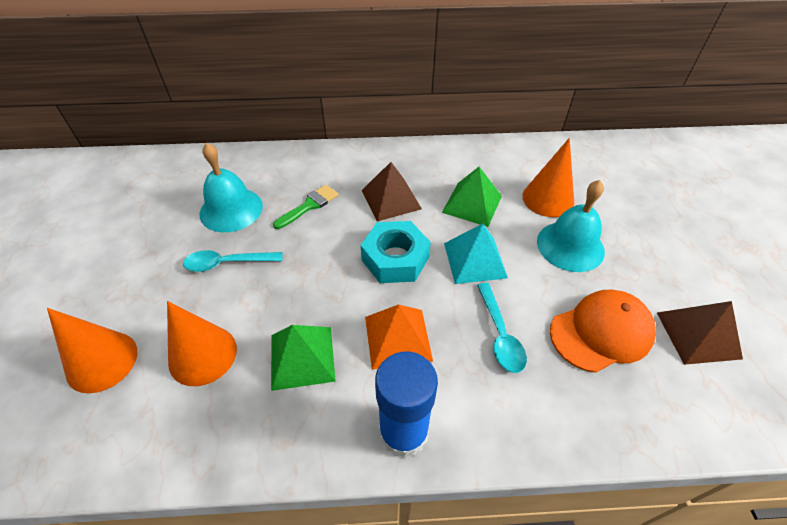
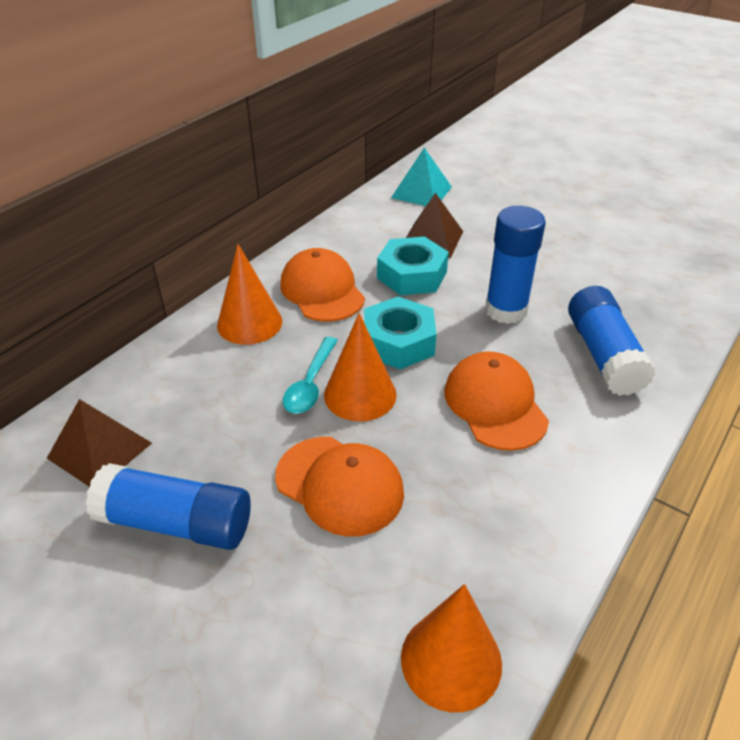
blue glue stick: [375,352,438,458] = 1 -> [86,463,251,550] [485,206,546,324] [568,286,656,396] = 3
green brush: [273,185,338,229] = 1 -> none = 0
green pyramid: [271,325,336,391] [442,167,502,227] = 2 -> none = 0
orange cap: [550,290,656,373] = 1 -> [275,437,404,537] [280,248,365,322] [445,352,549,451] = 3
orange pyramid: [365,304,433,369] = 1 -> none = 0
turquoise bell: [200,143,263,232] [537,180,605,272] = 2 -> none = 0
turquoise nut: [360,221,431,283] = 1 -> [364,297,436,369] [377,236,449,295] = 2
turquoise spoon: [183,250,282,272] [477,283,527,373] = 2 -> [283,337,338,414] = 1

